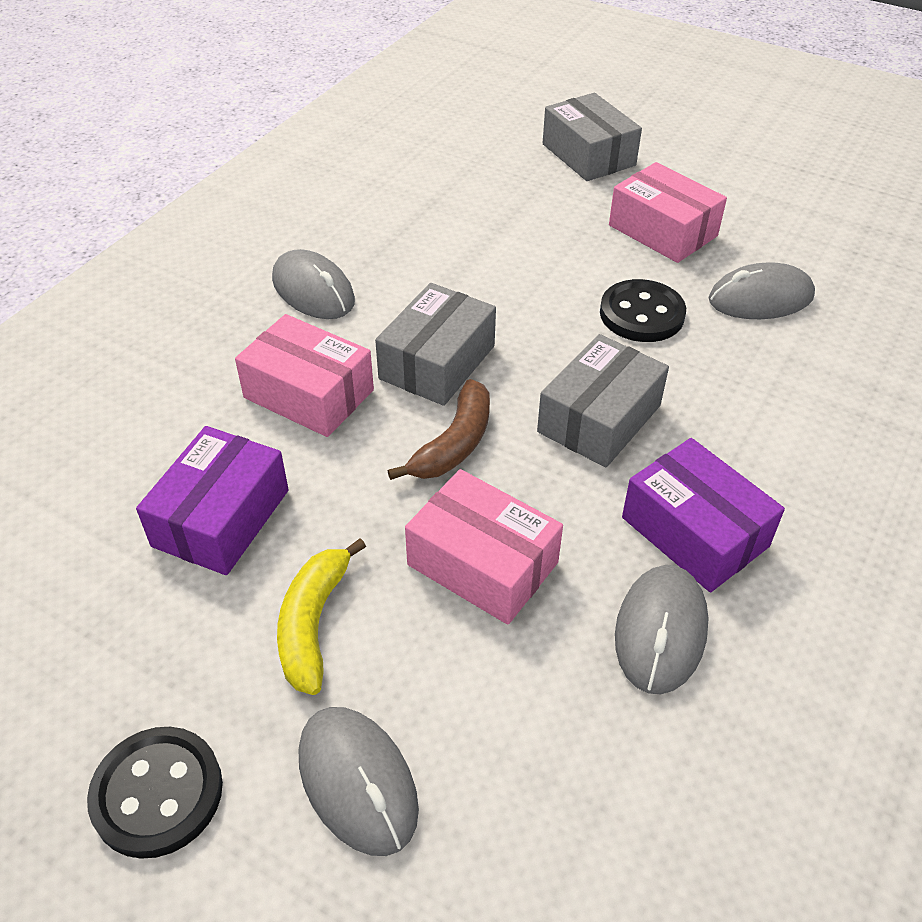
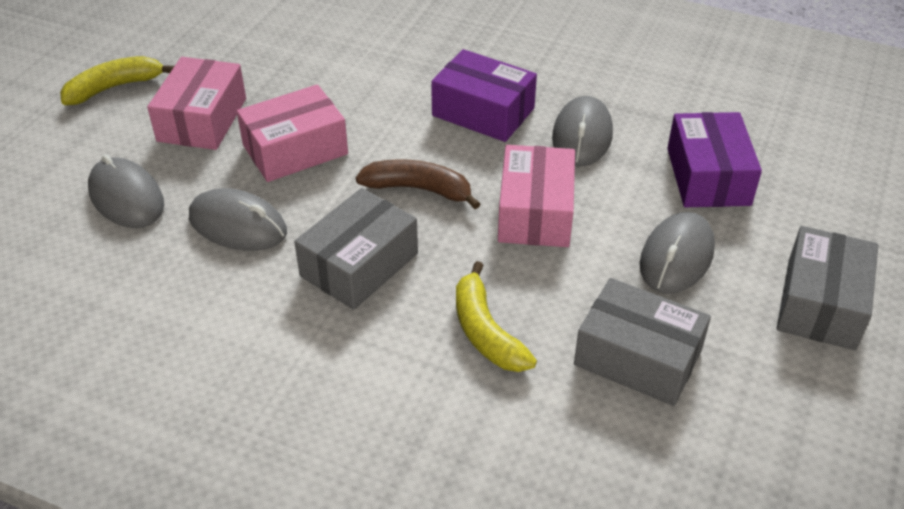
black button: [87,727,223,859] [600,279,686,342] = 2 -> none = 0
yellow banana: [277,538,366,695] = 1 -> [60,56,174,105] [456,261,537,372] = 2

